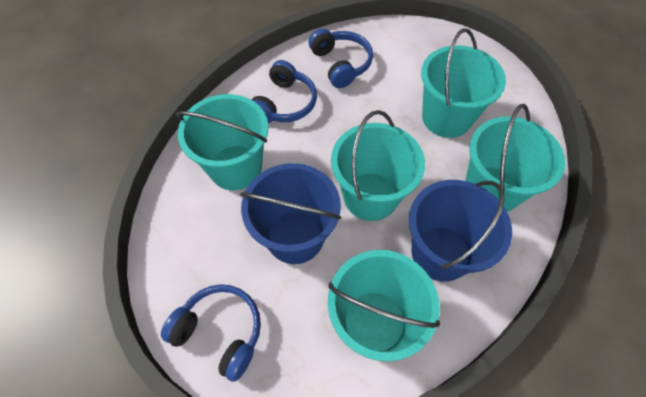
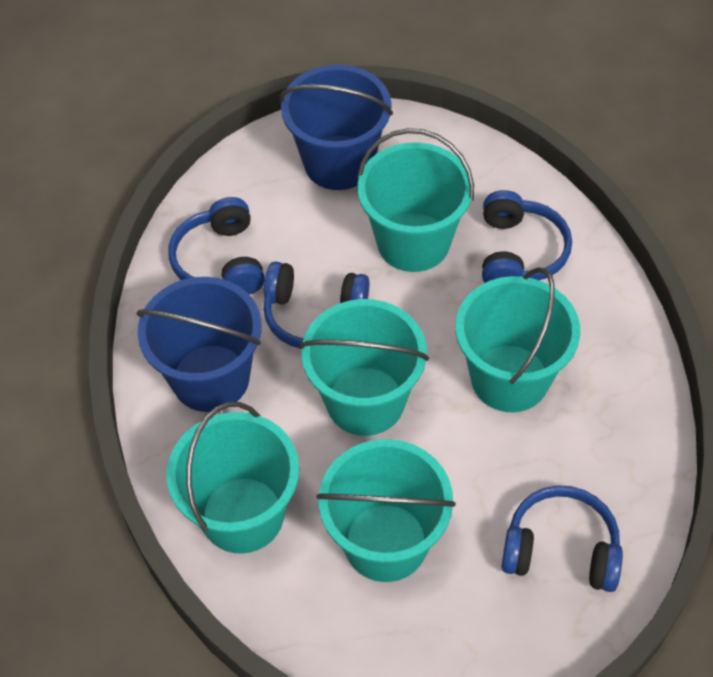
blue headphones: [161,284,261,382] [252,60,317,123] [309,29,373,88] = 3 -> [168,197,265,295] [263,261,369,348] [482,190,572,283] [501,485,623,592] = 4

